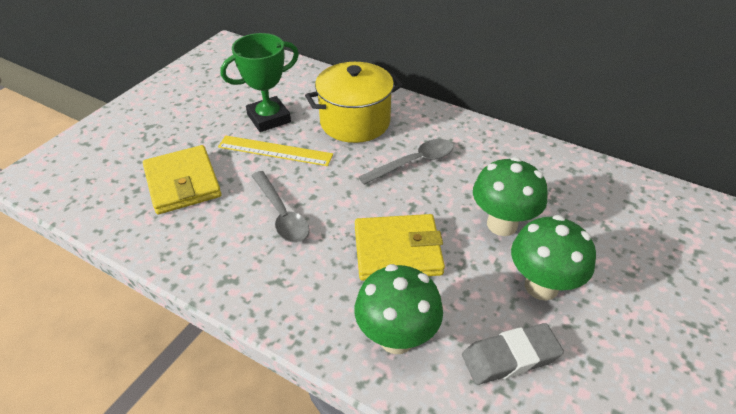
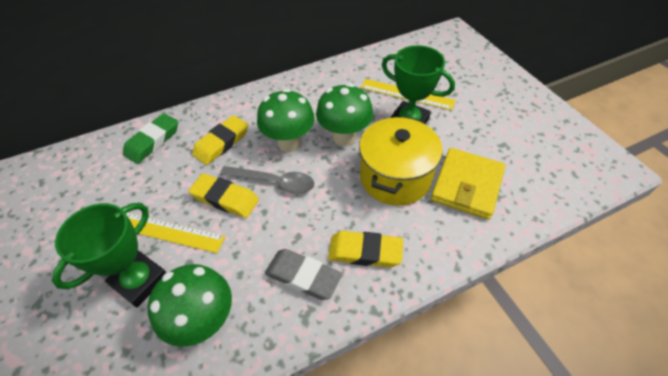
green eraser: none = 0 -> [123,113,178,164] = 1
green trophy: [220,33,299,132] = 1 -> [52,203,167,308] [382,45,455,124] = 2
grey spoon: [251,171,309,243] [359,139,453,185] = 2 -> [220,166,314,194] = 1
yellow eraser: none = 0 -> [189,173,259,218] [192,115,248,165] [328,231,403,268] = 3
yellow ruler: [218,136,333,166] = 1 -> [126,213,226,253] [361,79,455,110] = 2
yellow wallet: [143,145,222,214] [355,214,445,281] = 2 -> [431,148,506,220] = 1

